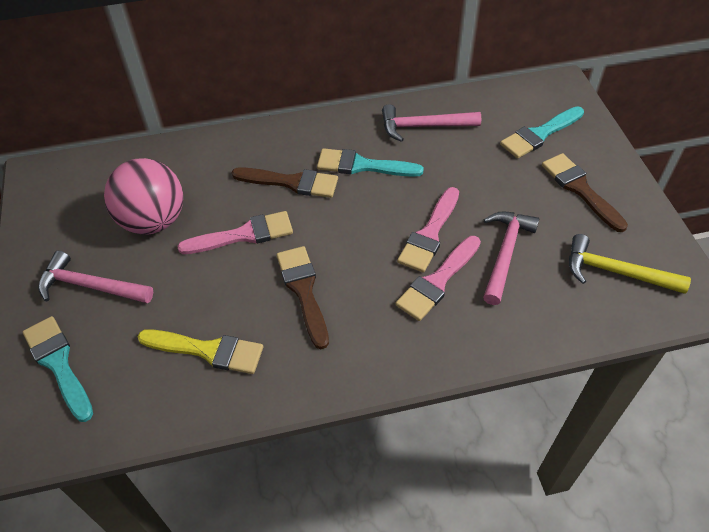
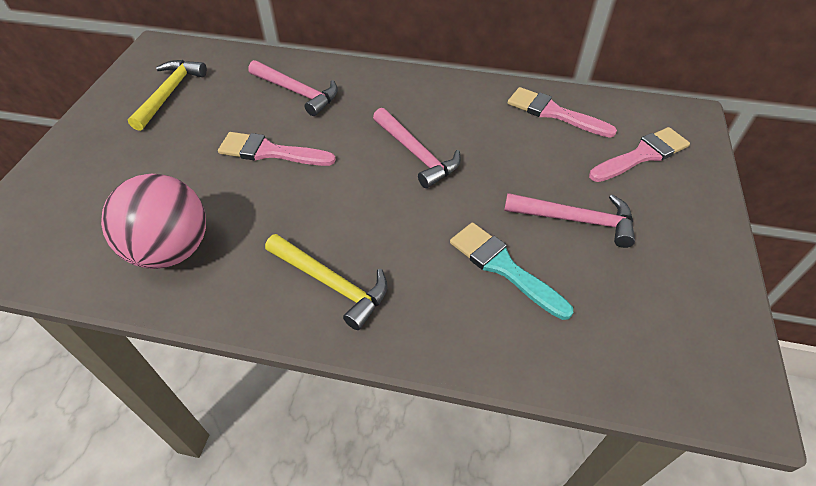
brown brush: [232,167,338,198] [277,246,329,349] [542,153,628,232] = 3 -> none = 0
turquoise brush: [23,316,93,422] [317,148,424,177] [500,106,584,159] = 3 -> [450,222,573,320] = 1
yellow brush: [137,329,263,374] = 1 -> none = 0
yellow hammer: [569,234,691,294] = 1 -> [128,60,207,131] [265,234,388,330] = 2

